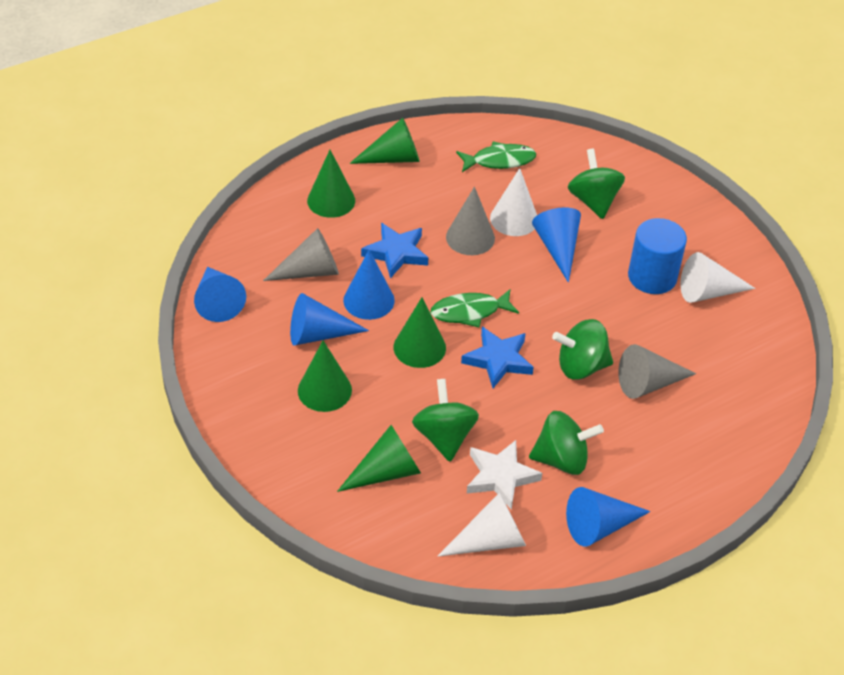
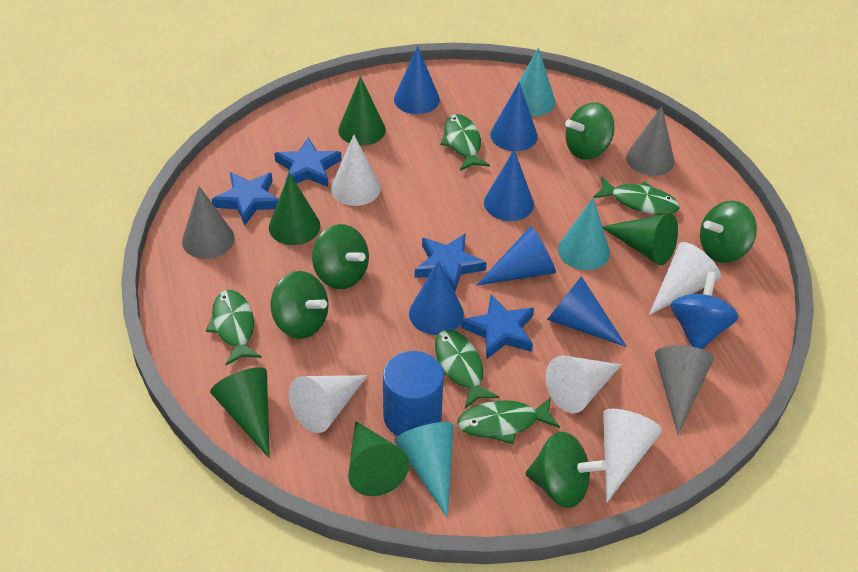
blue cone: [194,267,246,322] [290,293,369,346] [343,250,395,320] [532,207,581,283] [566,487,651,547] = 5 -> [394,46,440,114] [409,260,464,335] [476,226,556,286] [484,150,534,221] [490,82,538,151] [547,276,627,347] = 6
blue spinning top: none = 0 -> [671,271,739,349] = 1
blue star: [361,223,428,278] [461,327,534,388] = 2 -> [212,172,279,226] [274,137,341,187] [415,233,487,292] [461,294,534,360] = 4
green fish: [431,289,519,328] [456,141,536,172] = 2 -> [206,290,262,365] [435,330,499,408] [440,114,490,171] [457,397,560,444] [593,177,680,215] = 5
green spinning top: [412,379,479,462] [529,411,604,475] [552,319,613,380] [568,148,625,219] = 4 -> [270,271,329,339] [312,224,369,289] [525,431,607,508] [565,102,615,160] [700,201,757,263] = 5
turquoise cone: none = 0 -> [394,422,454,518] [510,48,555,116] [558,198,610,270] = 3
white cone: [438,492,526,557] [490,168,537,236] [680,252,755,303] = 3 -> [289,375,368,433] [331,135,381,206] [546,355,622,413] [603,409,662,502] [649,242,721,315] = 5
white star: [467,440,542,510] = 1 -> none = 0

